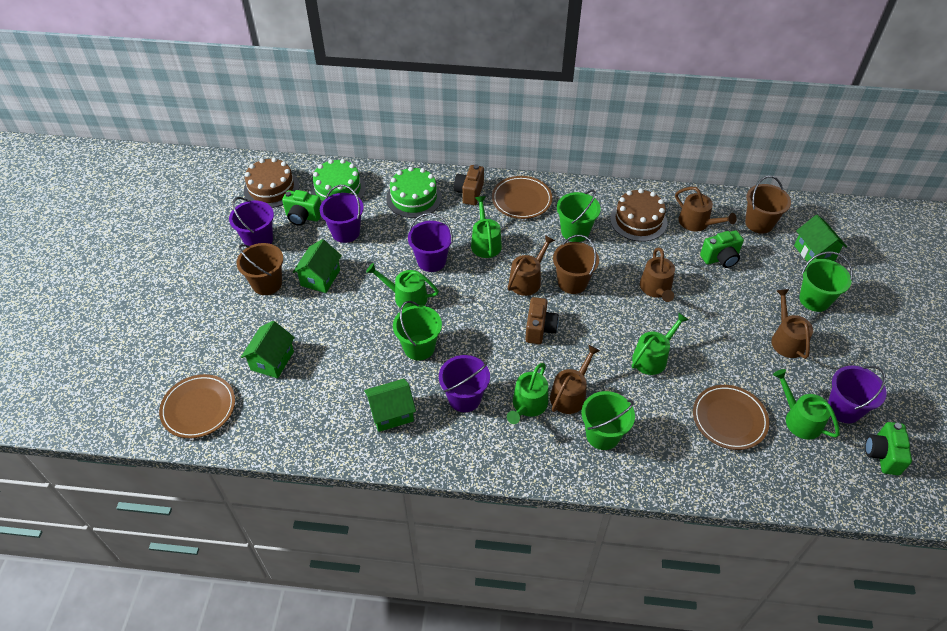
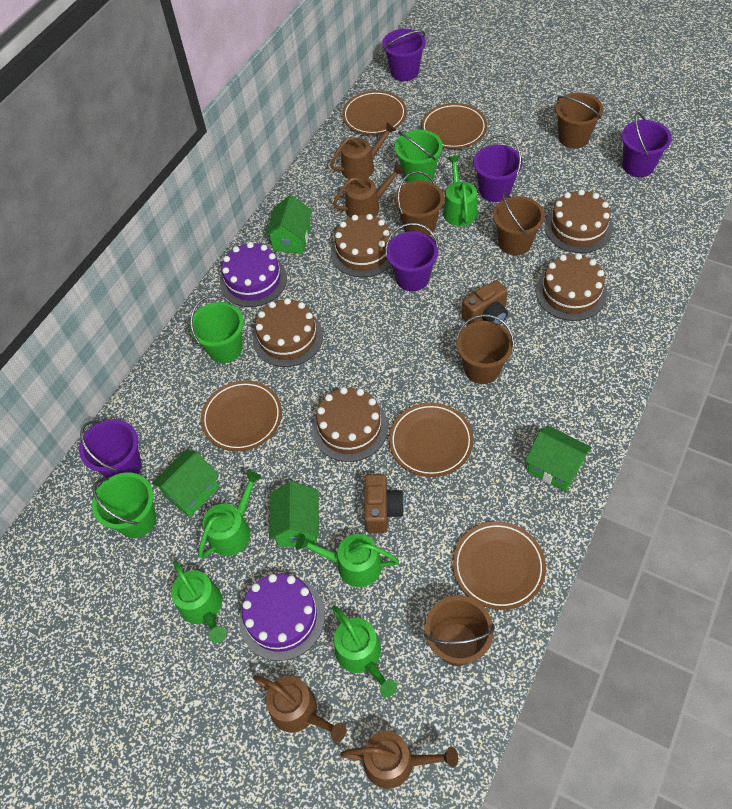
brown bucket: [237,243,283,295] [553,235,599,294] [745,176,791,234] = 3 -> [394,171,444,236] [424,596,495,666] [456,314,515,384] [493,192,545,255] [555,93,603,149] = 5
brown cake: [244,158,299,208] [610,189,667,242] = 2 -> [253,298,323,367] [312,387,388,462] [331,214,393,277] [536,253,607,321] [545,189,613,253] = 5
brown plate: [159,374,235,438] [492,176,552,219] [693,385,769,450] = 3 -> [201,380,282,451] [342,91,407,135] [389,403,474,477] [421,103,487,149] [453,521,546,610] = 5
brown watering can: [508,235,555,296] [550,345,600,414] [640,248,675,302] [675,187,737,231] [771,289,813,359] = 5 -> [253,675,346,742] [330,123,396,179] [333,164,404,218] [340,731,458,789] = 4
green bucket: [393,301,442,360] [557,190,601,242] [581,391,635,450] [799,252,853,312] = 4 -> [92,472,156,538] [190,295,244,363] [395,130,443,183] = 3
green cake: [310,159,366,203] [386,167,442,218] = 2 -> none = 0
green camera: [282,190,321,226] [700,230,744,268] [865,422,912,475] = 3 -> none = 0
purple cake: none = 0 -> [220,242,287,307] [239,574,325,661] = 2

